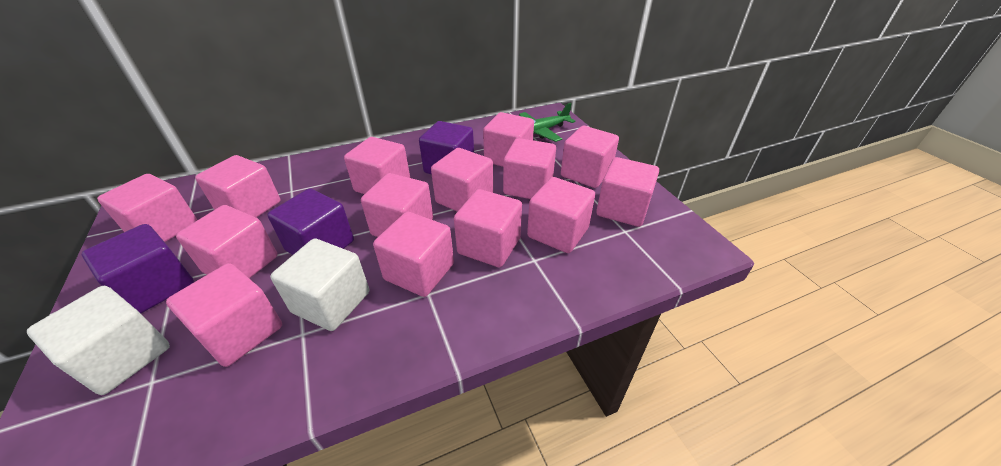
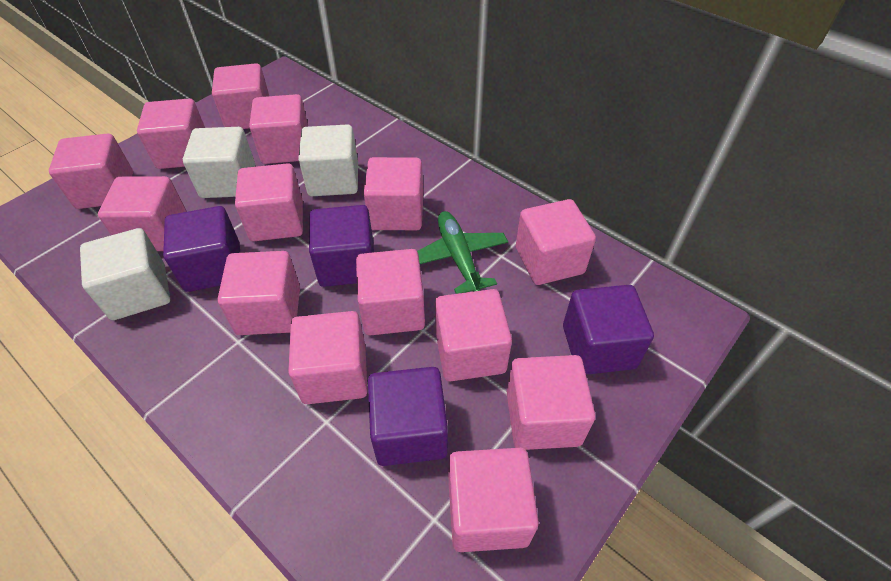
purple cube: [82,224,194,314] [267,188,354,255] [419,121,474,174] = 3 -> [163,206,240,292] [309,205,374,287] [368,367,448,466] [563,285,654,375] = 4
white cube: [27,286,170,395] [270,238,369,331] = 2 -> [80,228,170,320] [183,127,255,198] [298,124,358,196] = 3

